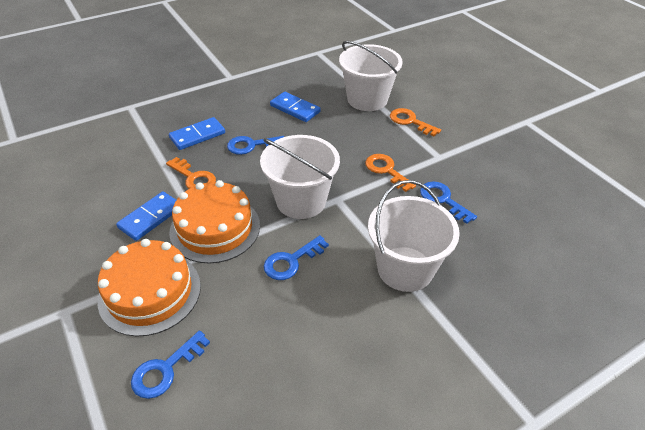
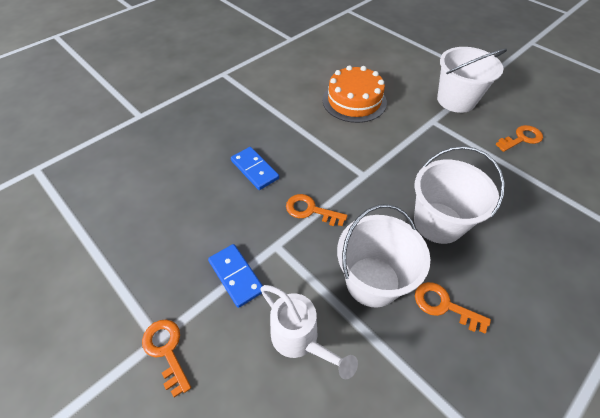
blue domino: [116,192,176,241] [169,117,225,150] [270,92,321,122] = 3 -> [208,244,263,308] [231,147,279,190] = 2
blue key: [131,330,210,399] [227,136,284,155] [264,235,329,280] [420,181,477,224] = 4 -> none = 0
orange cake: [98,239,201,337] [169,180,260,263] = 2 -> [323,65,387,123] = 1
orange key: [166,157,216,189] [365,154,416,192] [390,108,441,136] = 3 -> [142,319,191,398] [286,194,347,226] [415,282,491,333] [495,125,543,152] = 4
white watering can: none = 0 -> [260,285,358,379] = 1

